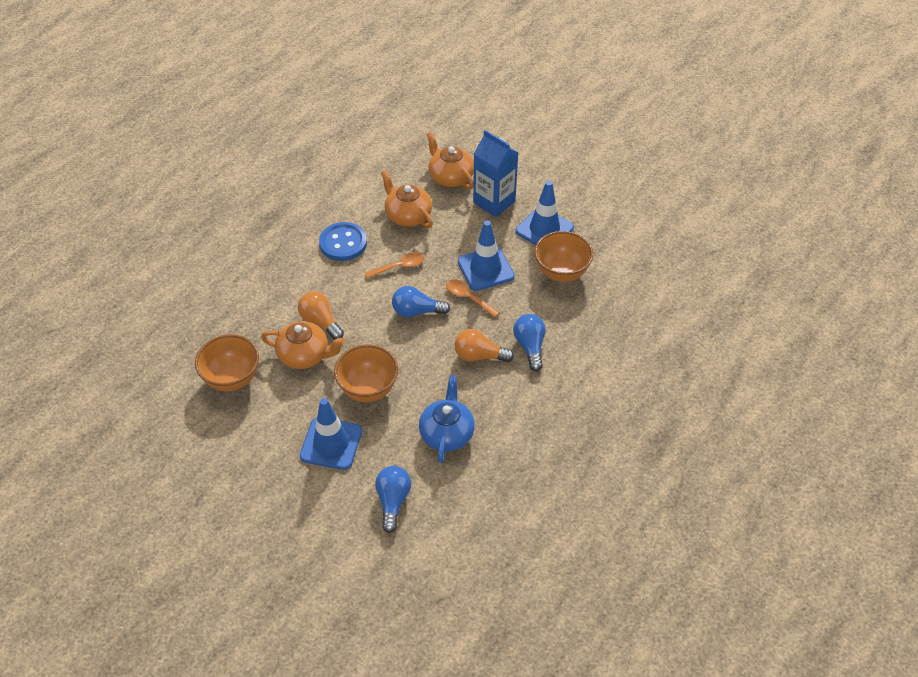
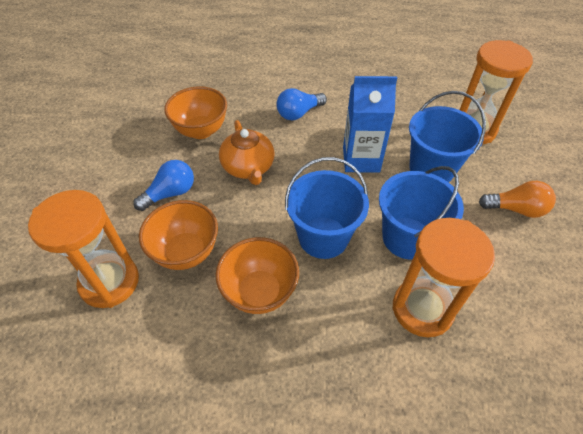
blue bucket: none = 0 -> [285,157,369,259] [379,166,464,259] [409,91,486,182] = 3
blue button: [319,222,367,261] = 1 -> none = 0
blue light bulb: [375,466,411,533] [392,286,450,318] [513,314,546,371] = 3 -> [133,160,194,211] [276,88,327,120] = 2
blue teapot: [419,375,475,463] = 1 -> none = 0
blue traffic cone: [300,398,362,470] [458,221,515,291] [516,181,574,245] = 3 -> none = 0
orange hourglass: none = 0 -> [28,190,139,308] [393,218,495,337] [460,40,533,145] = 3
orange light bulb: [298,291,344,340] [455,329,514,362] = 2 -> [479,181,556,218] = 1
orange spoon: [365,252,424,279] [446,279,500,318] = 2 -> none = 0
orange teapot: [261,321,345,369] [381,171,433,228] [426,132,474,189] = 3 -> [219,120,275,185] = 1

